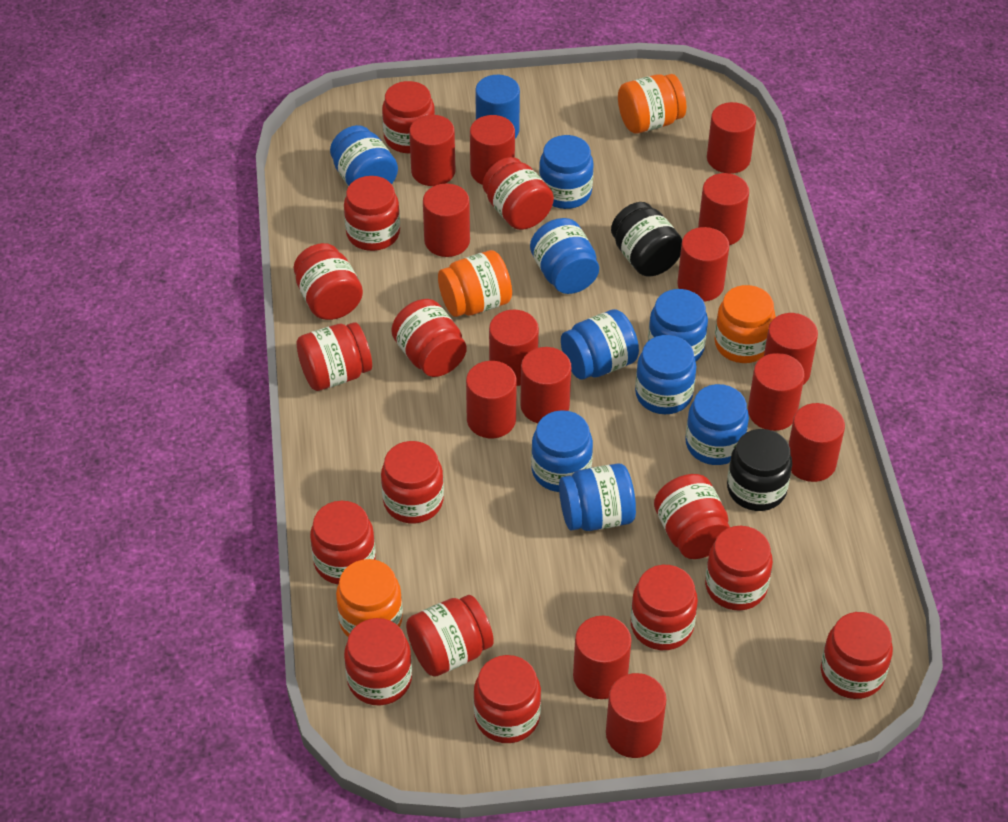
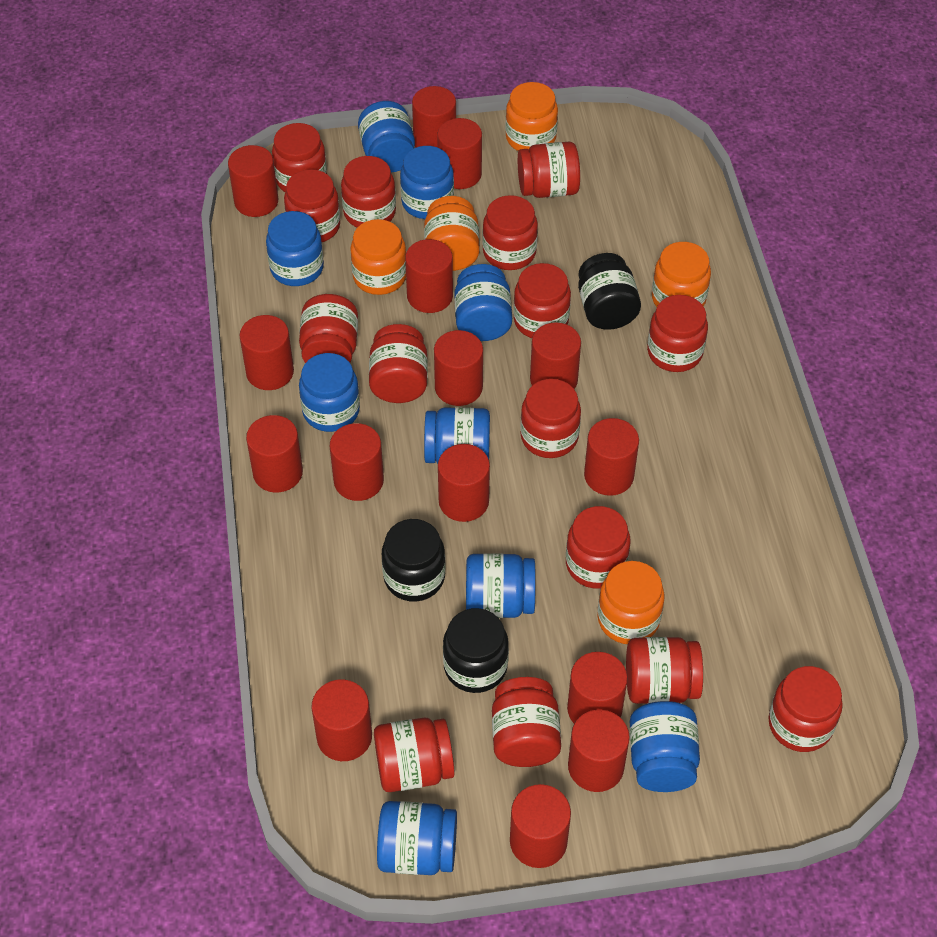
black jar: [611,202,682,276] [727,429,792,511] = 2 -> [382,519,445,602] [443,608,509,693] [578,253,641,330] = 3
blue cylinder: [475,75,520,138] = 1 -> none = 0
orange jar: [336,559,403,637] [438,250,512,317] [618,74,686,134] [714,285,776,363] = 4 -> [350,219,406,295] [424,196,480,271] [505,82,558,151] [598,561,665,644] [652,242,711,307] = 5
red cylinder: [409,115,455,186] [423,184,470,257] [466,361,517,438] [470,115,515,185] [489,310,539,386] [520,347,571,423] [573,616,631,699] [606,673,666,758] [677,227,729,302] [698,173,749,245] [707,102,756,174] [748,353,805,431] [764,313,818,385] [789,403,845,482] = 14 -> [228,145,278,217] [240,315,294,390] [246,415,303,493] [312,679,372,761] [330,423,384,501] [405,239,453,313] [412,86,456,148] [434,330,483,406] [437,118,482,189] [438,444,490,522] [510,784,571,868] [530,322,581,389] [567,652,628,723] [568,710,630,792] [584,418,639,496] = 15

